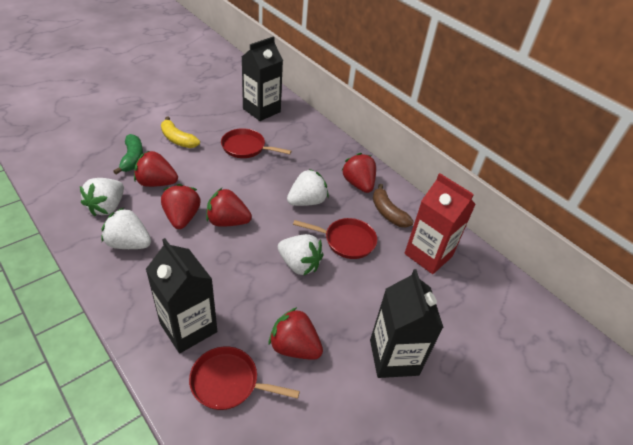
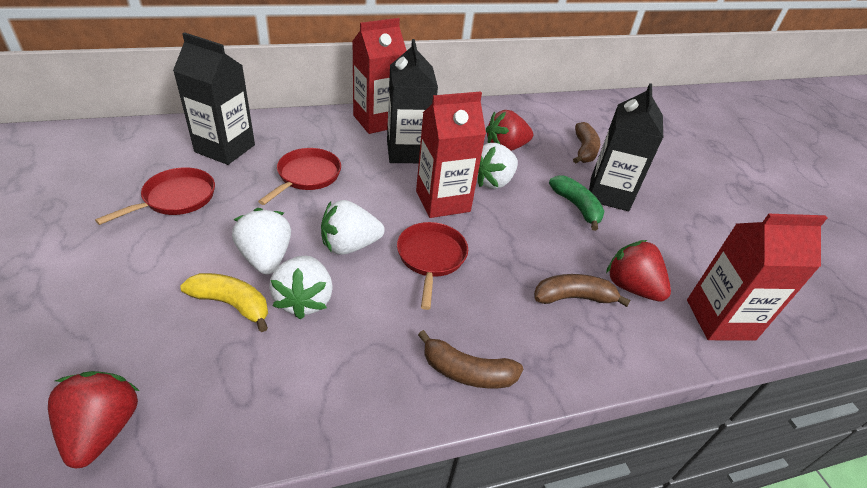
brown banana: [373,184,414,227] = 1 -> [418,330,523,388] [534,274,631,307] [573,122,600,163] = 3
red carton: [405,173,476,274] = 1 -> [352,18,407,134] [416,91,486,218] [687,214,827,341] = 3
red strawberry: [134,150,178,187] [161,184,201,229] [206,188,252,227] [269,307,323,360] [341,153,376,193] = 5 -> [48,371,139,469] [486,110,533,151] [606,240,671,302] = 3

